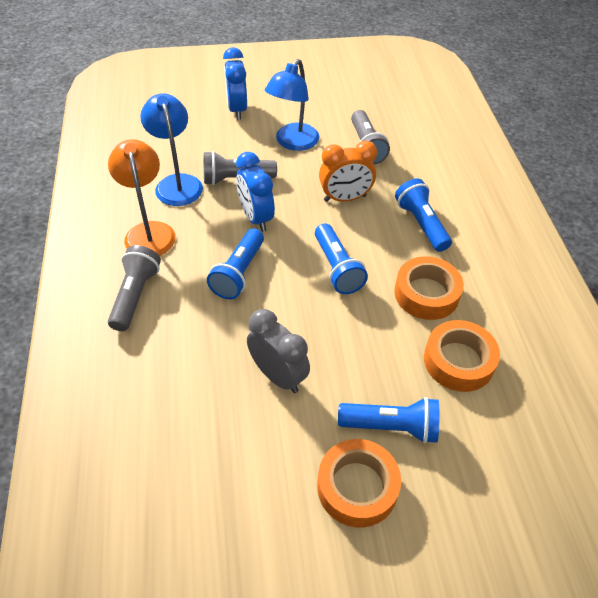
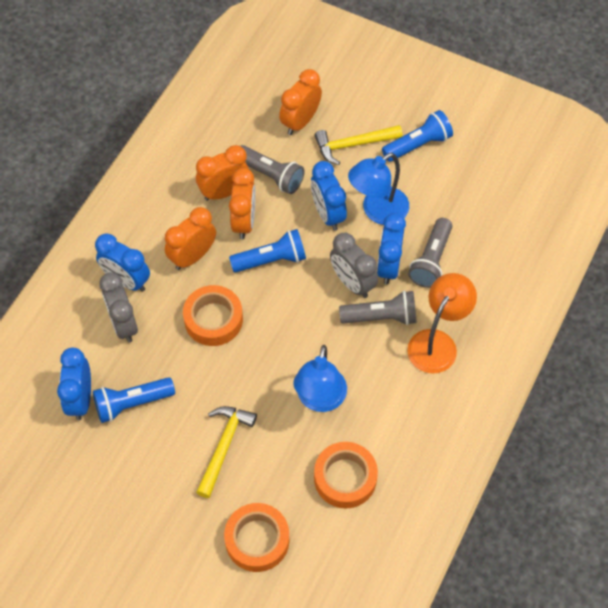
blue clock: [223,47,247,120] [236,152,275,232] = 2 -> [57,348,91,420] [95,233,150,292] [311,161,347,231] [377,213,406,284] = 4
blue flashlight: [207,228,264,299] [315,224,368,294] [338,397,439,444] [395,178,452,252] = 4 -> [93,377,175,423] [229,229,306,272] [382,110,453,162] = 3
grey clock: [247,309,310,393] = 1 -> [99,273,138,343] [330,233,378,298] = 2
orange clock: [319,141,377,202] = 1 -> [165,207,216,270] [196,145,249,201] [229,168,256,239] [279,69,322,135] = 4
yellow hammer: none = 0 -> [196,406,257,498] [314,125,402,165] = 2

